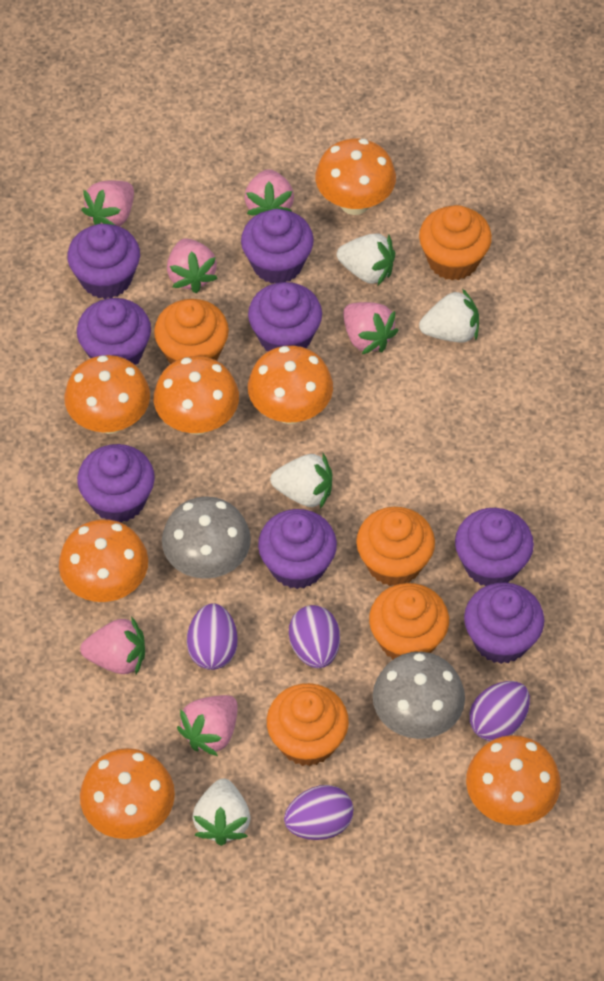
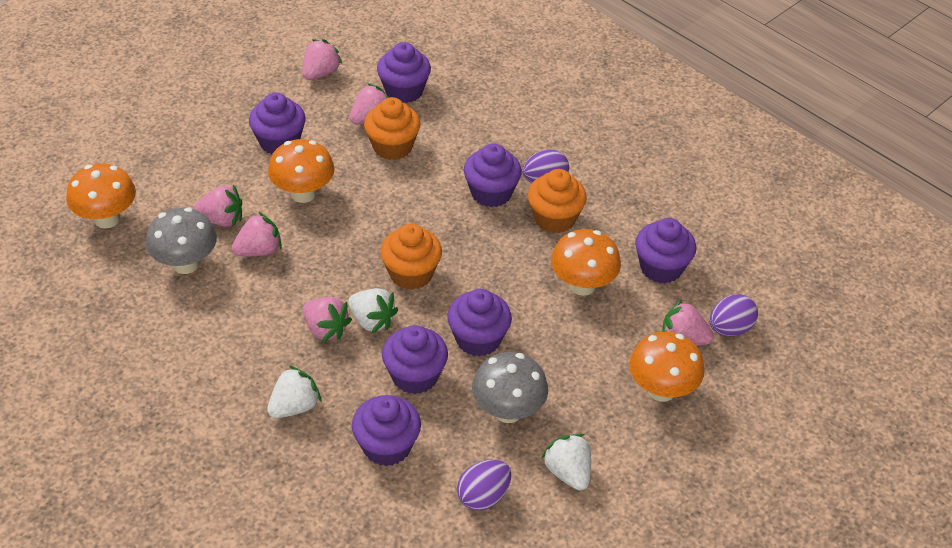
orange cupcake: [154,299,229,364] [267,683,349,766] [356,507,435,586] [369,583,449,660] [419,205,492,281] = 5 -> [364,97,420,160] [380,224,442,290] [528,169,587,233] = 3
orange mushroom: [59,519,148,602] [64,355,150,434] [80,748,175,839] [154,356,239,435] [248,346,333,424] [315,138,396,215] [466,735,561,825] = 7 -> [66,163,136,229] [268,139,335,203] [551,229,621,296] [629,332,704,402] = 4
purple cupcake: [67,224,140,299] [77,298,151,365] [77,444,155,523] [241,209,314,284] [248,282,322,351] [258,509,337,589] [455,508,534,586] [464,582,544,664] = 8 -> [249,92,306,155] [352,395,421,466] [377,42,431,103] [382,325,448,394] [447,289,512,357] [464,143,522,207] [635,218,696,283] = 7
purple egg: [187,603,238,670] [284,785,353,840] [289,605,340,668] [469,681,530,741] = 4 -> [457,459,511,511] [522,150,569,183] [709,294,758,336] = 3
white strawberry: [192,778,251,846] [270,453,332,509] [337,233,395,285] [419,288,479,343] = 4 -> [267,366,322,418] [348,288,398,334] [542,434,591,491] = 3

